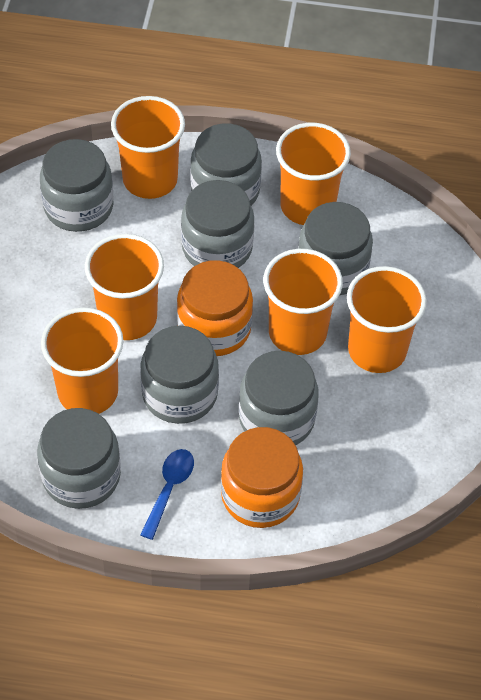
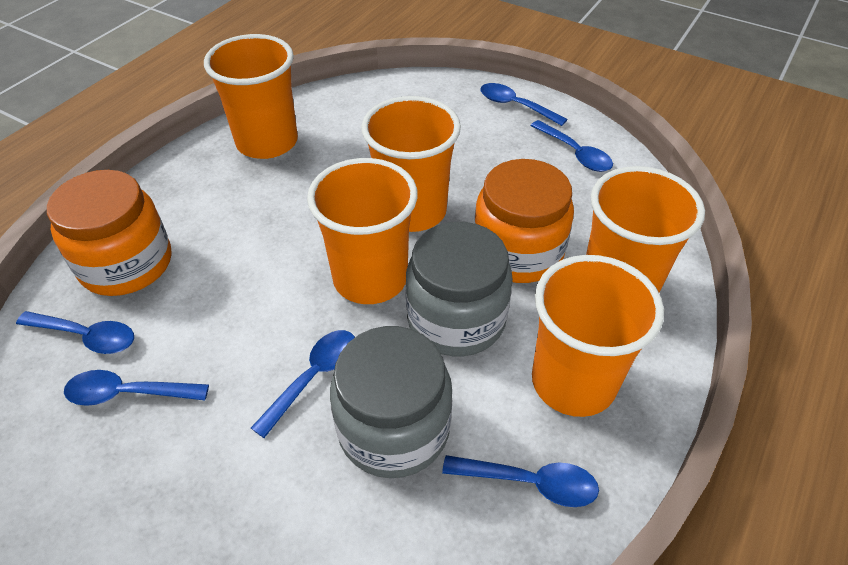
blue spoon: [140,449,194,540] = 1 -> [16,311,134,354] [64,370,209,406] [251,330,355,438] [442,455,599,507] [480,83,568,126] [530,120,613,172] = 6
grey jar: [37,408,121,509] [40,139,113,232] [140,326,219,424] [181,180,254,268] [190,123,262,206] [239,351,319,445] [298,202,373,295] = 7 -> [330,326,452,478] [406,222,513,356] = 2
orange cup: [41,307,124,414] [85,234,164,340] [111,96,185,199] [263,249,343,355] [276,123,351,225] [347,266,427,373] = 6 -> [204,34,298,159] [307,158,418,304] [361,96,461,232] [532,255,664,417] [586,166,705,293] = 5

